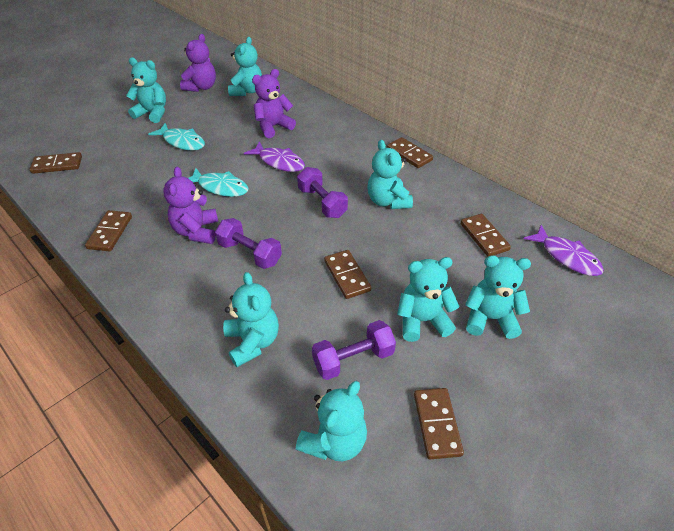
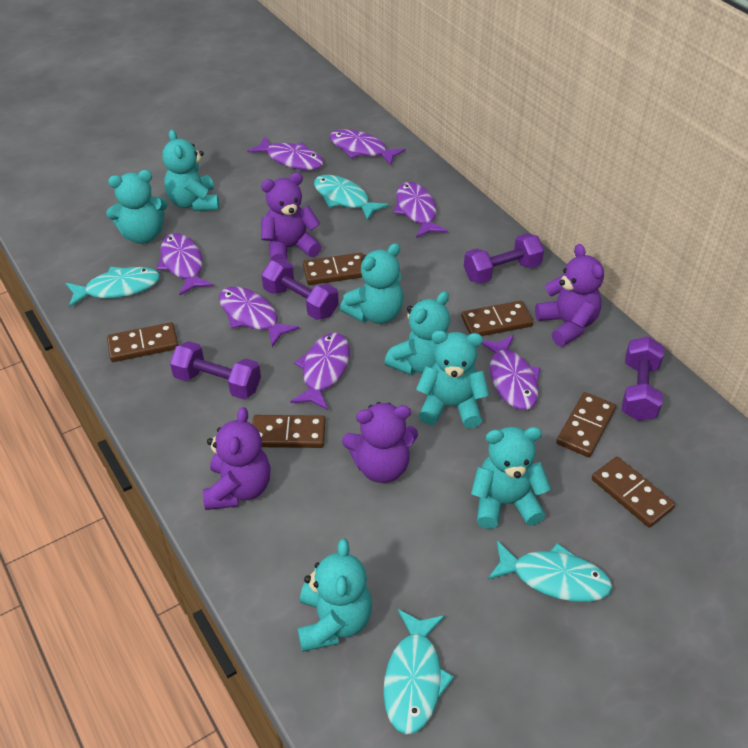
purple dumbbell: [215,218,282,269] [297,167,348,218] [312,320,396,380] = 3 -> [170,341,261,399] [262,259,339,320] [464,233,544,284] [622,336,664,421] = 4
purple fish: [244,141,305,172] [524,225,604,276] = 2 -> [156,233,214,295] [219,287,300,347] [247,136,324,170] [290,333,350,410] [329,129,406,166] [393,182,448,238] [482,335,541,410] = 7
purple teddy bear: [163,167,218,244] [180,34,216,92] [252,69,296,138] = 3 -> [203,407,271,510] [261,172,321,261] [342,402,418,483] [535,244,604,346] = 4
turquoise fish: [148,123,205,150] [188,168,249,197] = 2 -> [66,267,160,308] [314,175,389,221] [383,609,454,734] [488,541,612,602] = 4

